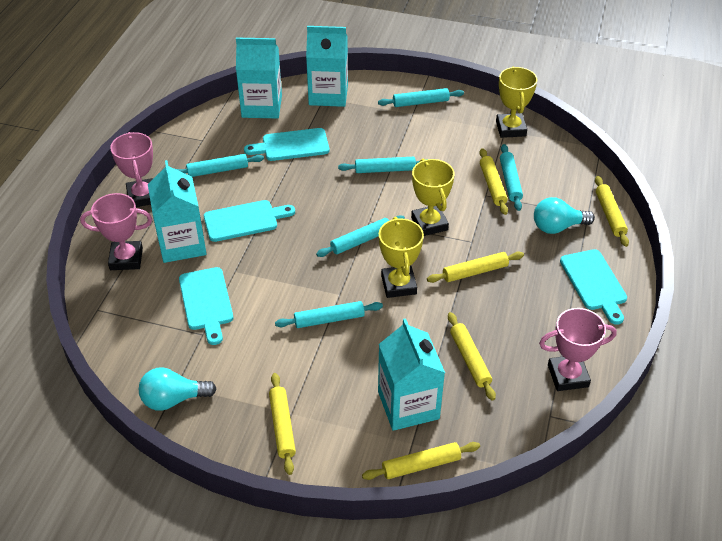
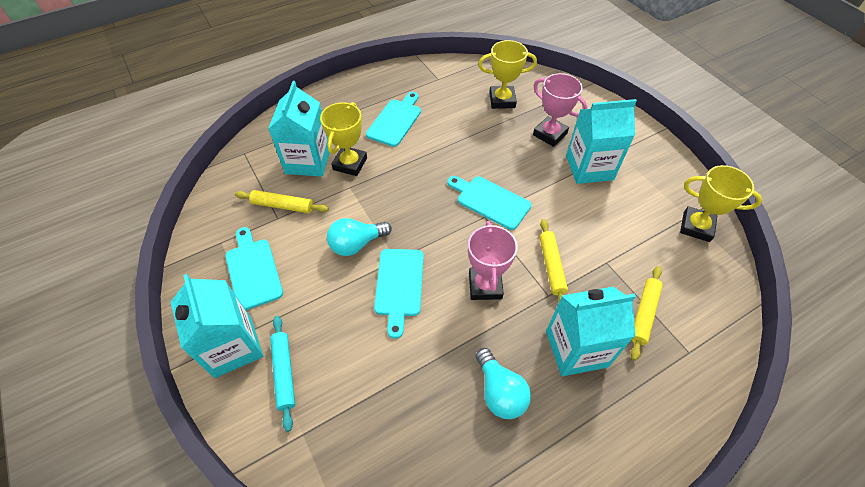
pink trophy: [80,193,152,270] [110,132,154,207] [539,308,617,391] = 3 -> [468,221,517,300] [533,73,588,147] = 2
turquoise rolling pin: [176,154,264,177] [275,301,383,328] [316,215,405,257] [338,157,427,173] [378,88,464,107] [500,144,523,211] = 6 -> [270,316,295,432] = 1
yellow rolling pin: [269,373,296,475] [362,442,480,480] [427,252,524,283] [448,312,496,401] [480,148,508,215] [595,176,629,247] = 6 -> [235,190,329,213] [540,219,568,304] [630,266,663,361] = 3

